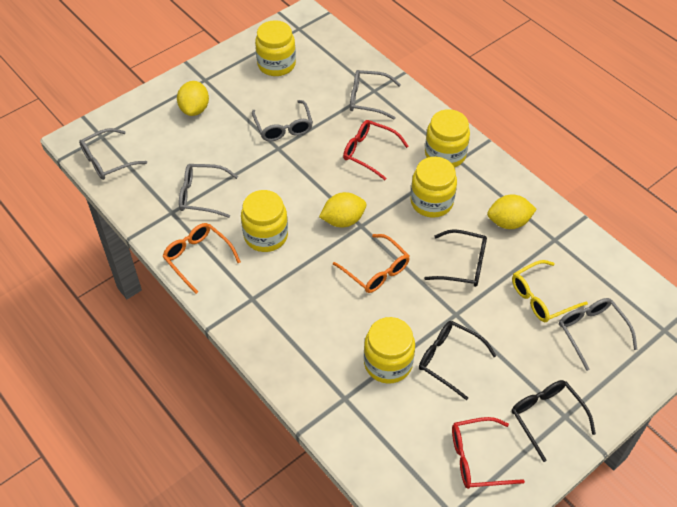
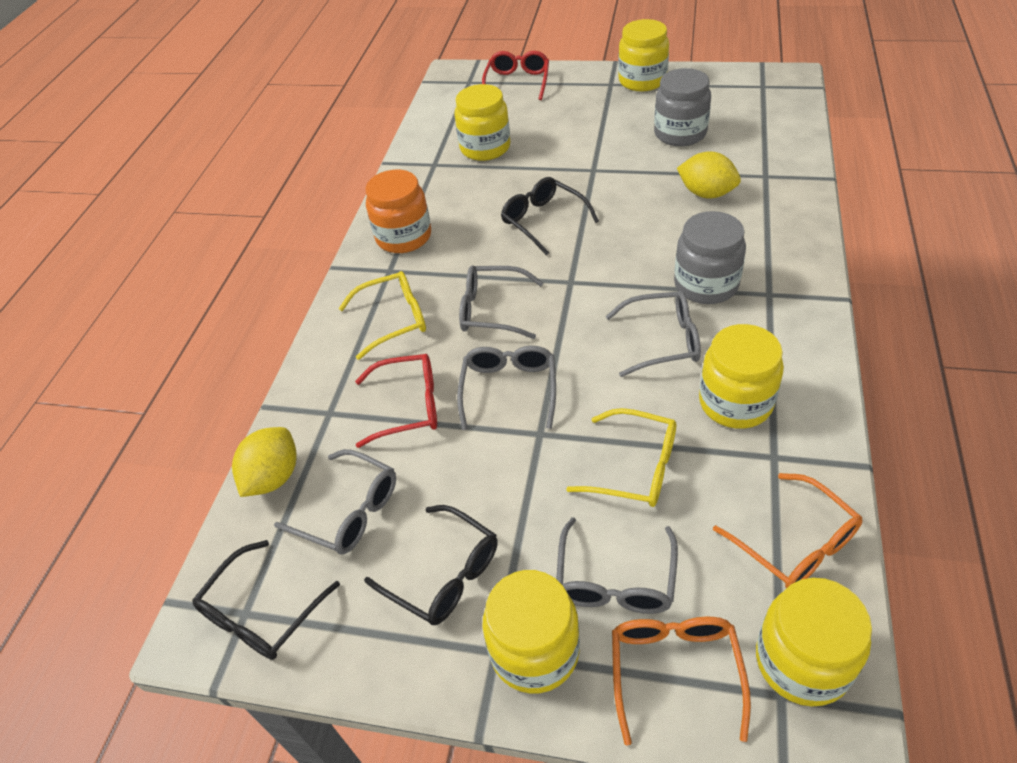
grey jar: none = 0 -> [654,68,711,146] [674,211,746,304] = 2
orange jar: none = 0 -> [365,170,431,253] = 1
yellow glasses: [512,260,588,322] = 1 -> [338,271,426,360] [566,408,676,507] = 2
yellow lemon: [177,81,209,116] [319,192,366,227] [487,194,537,229] = 3 -> [232,427,297,497] [677,151,741,198] = 2

